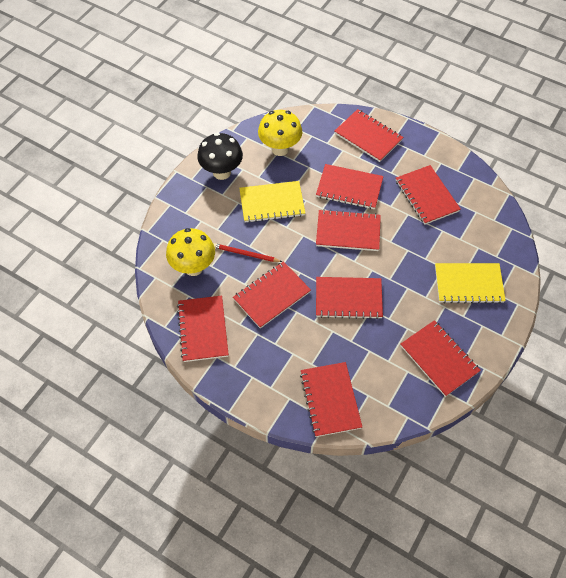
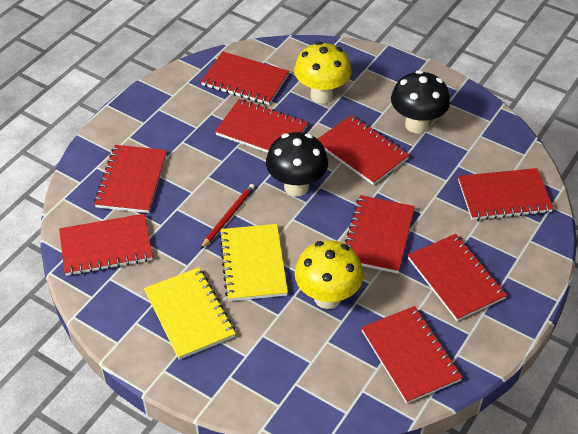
black mushroom: [197,133,243,180] = 1 -> [266,132,328,197] [391,70,450,133] = 2

